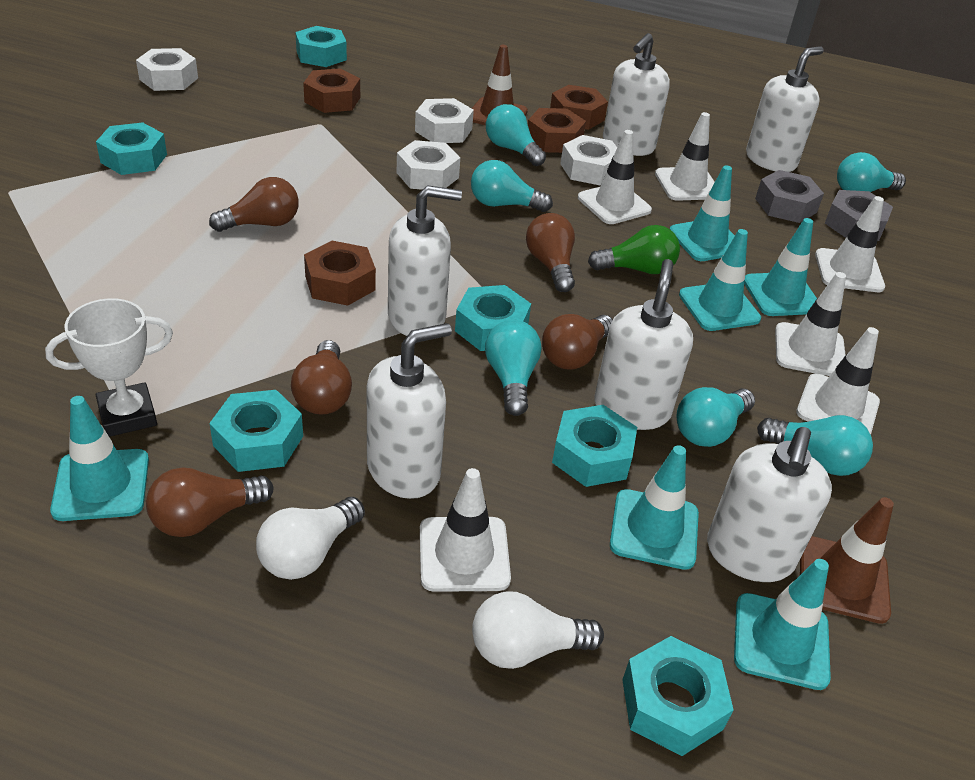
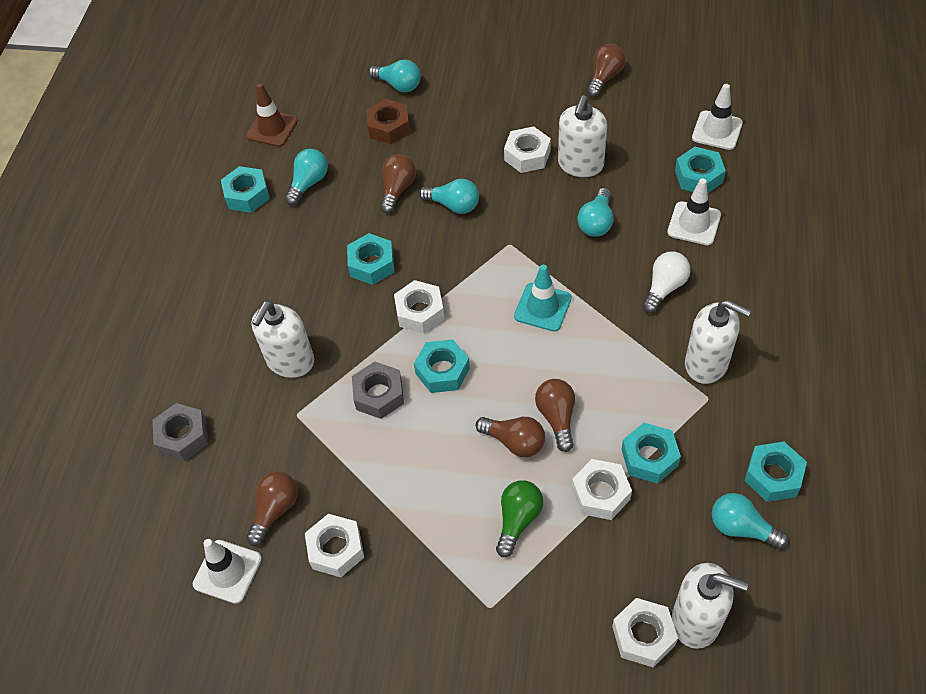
brown nut: [303,68,360,113] [304,241,376,306] [528,108,586,153] [550,85,608,130] = 4 -> [366,99,410,144] = 1
brown traffic cone: [471,45,528,126] [800,497,894,624] = 2 -> [246,83,298,147] = 1
turquoise light bulb: [471,160,553,212] [485,320,541,416] [486,104,546,166] [677,387,755,447] [757,415,873,476] [837,152,906,192] = 6 -> [285,149,328,206] [369,59,421,92] [419,179,479,214] [578,188,613,237] [712,493,788,549] = 5
turquoise traffic cone: [50,396,149,521] [610,445,699,570] [670,165,735,261] [679,229,761,331] [734,559,831,690] [744,218,817,316] = 6 -> [514,265,572,332] = 1
white light bulb: [256,497,365,580] [472,591,604,669] = 2 -> [642,251,691,313] = 1
white nut: [136,48,198,91] [397,140,460,190] [415,98,474,143] [560,135,617,186] = 4 -> [305,514,364,577] [394,280,445,333] [504,126,551,173] [572,459,632,520] [612,598,678,667] = 5
white soap dispenser: [367,323,452,499] [388,185,462,336] [594,259,693,430] [603,33,670,156] [707,427,832,582] [746,46,824,172] = 6 -> [251,301,314,378] [558,95,607,177] [672,563,748,649] [685,300,751,384] = 4
white traffic cone: [420,468,511,592] [578,130,652,224] [655,112,715,201] [775,272,846,376] [796,327,880,435] [815,196,885,292] = 6 -> [193,539,262,604] [667,178,721,245] [692,84,743,150] = 3
white trophy: [45,298,173,437] = 1 -> none = 0

